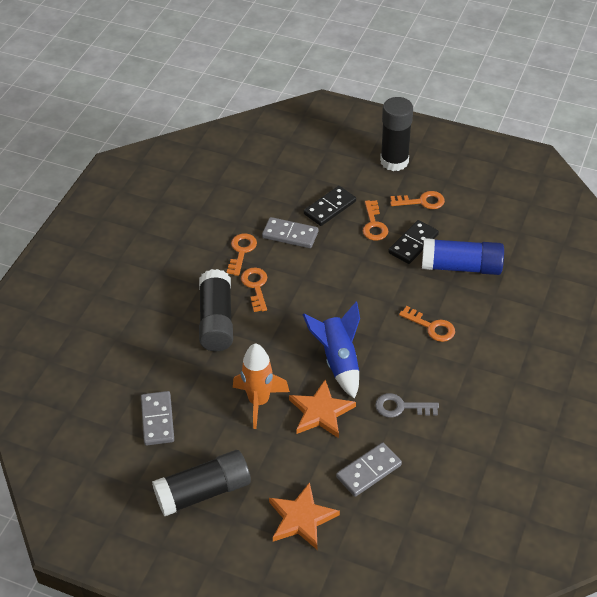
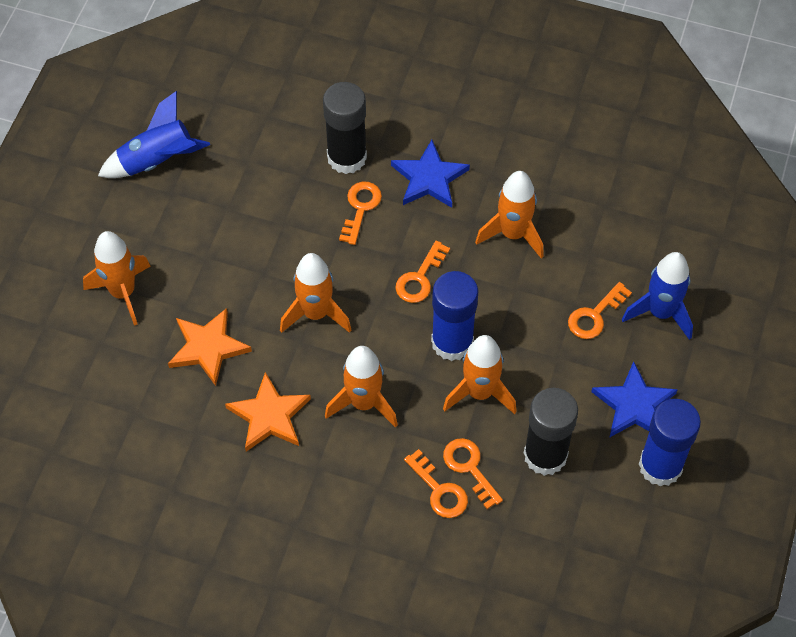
black domino: [304,186,356,226] [388,220,439,264] = 2 -> none = 0
black glue stick: [152,450,251,516] [199,269,233,351] [380,97,413,171] = 3 -> [323,82,367,174] [524,388,578,476] = 2
blue glue stick: [422,238,504,275] = 1 -> [431,271,478,361] [639,399,701,486] = 2
blue rocket: [303,301,360,399] = 1 -> [98,91,210,178] [622,252,693,340] = 2
blue star: none = 0 -> [391,140,470,208] [591,361,678,438] = 2
grey domino: [141,391,174,446] [262,217,319,248] [336,442,402,497] = 3 -> none = 0
grey key: [375,393,439,418] = 1 -> none = 0
orange rocket: [233,343,290,429] = 1 -> [83,231,151,326] [280,253,351,333] [325,346,398,428] [443,335,517,414] [475,171,544,259] = 5

